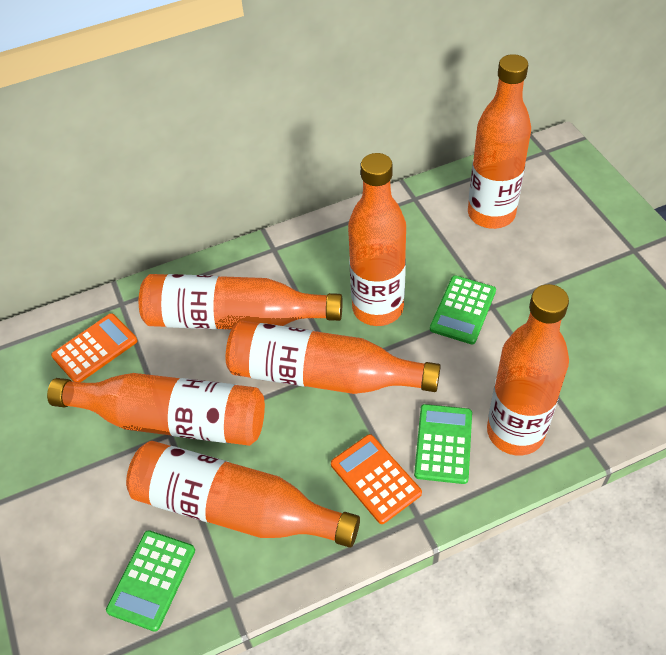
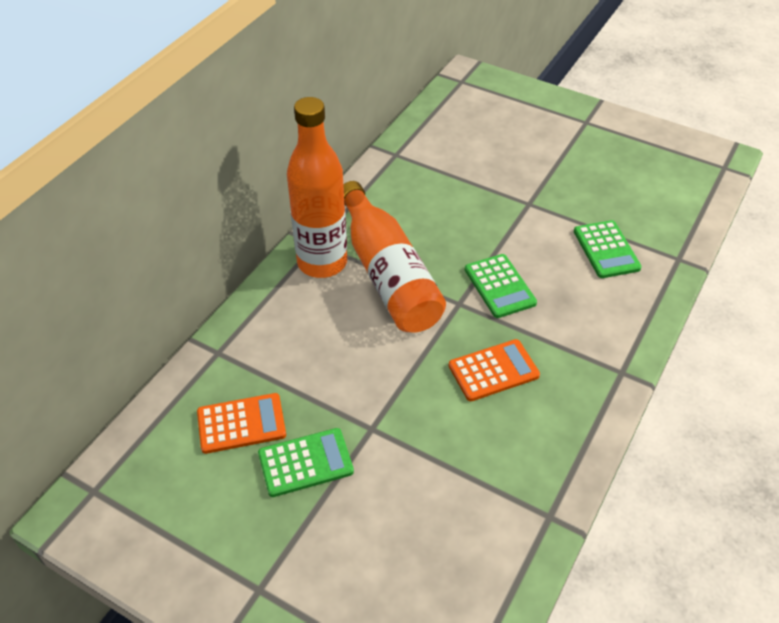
orange bottle: [47,373,265,446] [126,441,360,548] [139,274,342,329] [226,321,441,394] [348,153,406,326] [468,54,531,229] [487,284,569,455] = 7 -> [287,97,347,278] [343,181,446,332] = 2

